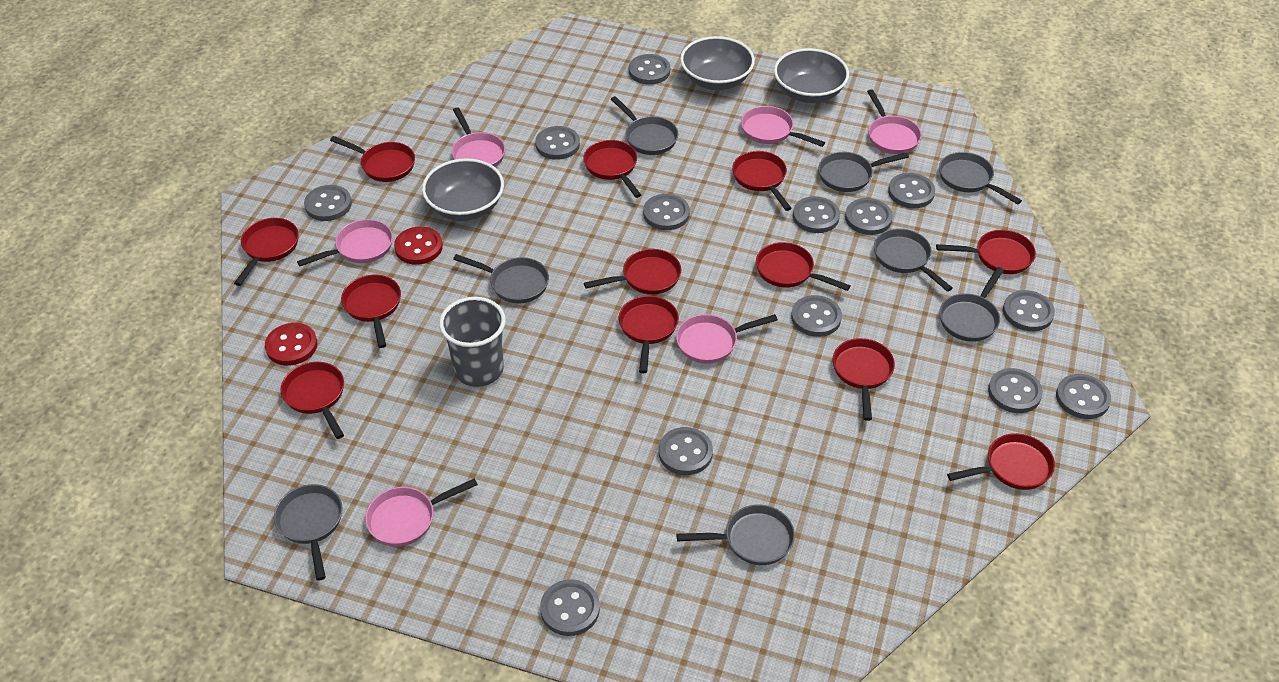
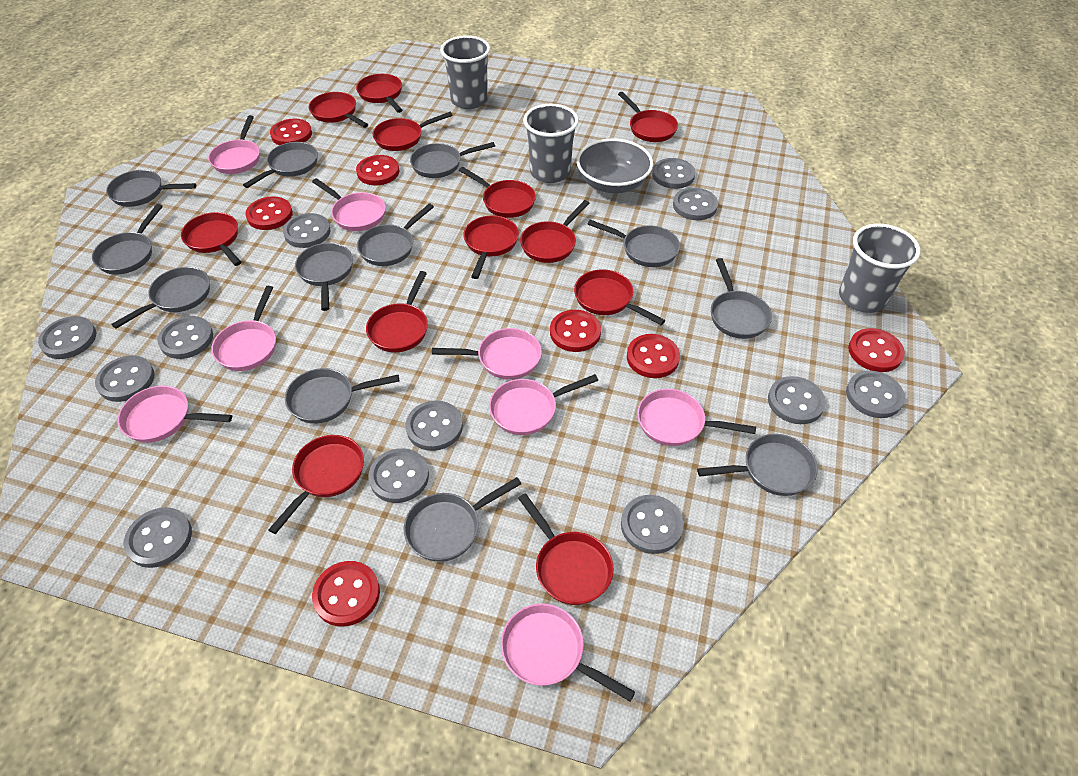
grey bowl: [422,158,504,221] [680,36,755,90] [774,48,849,103] = 3 -> [577,138,653,193] = 1
grey button: [304,185,352,221] [535,126,580,160] [540,579,600,636] [629,54,670,85] [643,194,690,230] [659,427,713,475] [791,295,842,337] [793,196,840,233] [845,198,893,235] [888,173,935,208] [988,368,1043,413] [1003,290,1055,331] [1056,374,1111,419] = 13 -> [38,316,96,359] [95,355,155,402] [124,507,192,568] [157,316,213,359] [283,213,330,248] [368,448,429,503] [405,400,463,451] [621,495,684,554] [652,158,695,189] [673,187,718,220] [768,376,826,424] [846,371,905,418] = 12
grey cup: [439,297,506,387] = 1 -> [440,35,490,109] [523,104,579,183] [839,223,921,313] = 3
grey pan: [274,484,343,581] [453,254,549,303] [611,96,678,155] [677,505,795,565] [818,152,909,192] [874,228,953,292] [939,152,1022,204] [939,267,1004,342] = 8 -> [92,204,163,275] [106,170,196,207] [111,267,210,329] [243,142,318,188] [285,368,399,424] [295,243,353,311] [357,203,434,266] [404,477,521,562] [410,142,495,178] [587,220,680,267] [697,434,818,496] [711,258,772,339] = 12
pink pan: [297,219,393,266] [365,478,478,546] [452,107,505,167] [676,314,778,364] [741,106,825,147] [867,89,922,154] = 6 -> [118,385,232,443] [208,115,260,174] [211,286,276,371] [312,178,386,231] [432,328,542,380] [489,374,598,435] [501,604,635,701] [637,389,756,446] = 8
red button: [265,323,317,366] [394,226,443,265] = 2 -> [245,196,293,230] [270,119,312,145] [312,561,380,627] [356,155,399,185] [550,310,601,352] [627,334,680,378] [848,328,905,372] = 7

